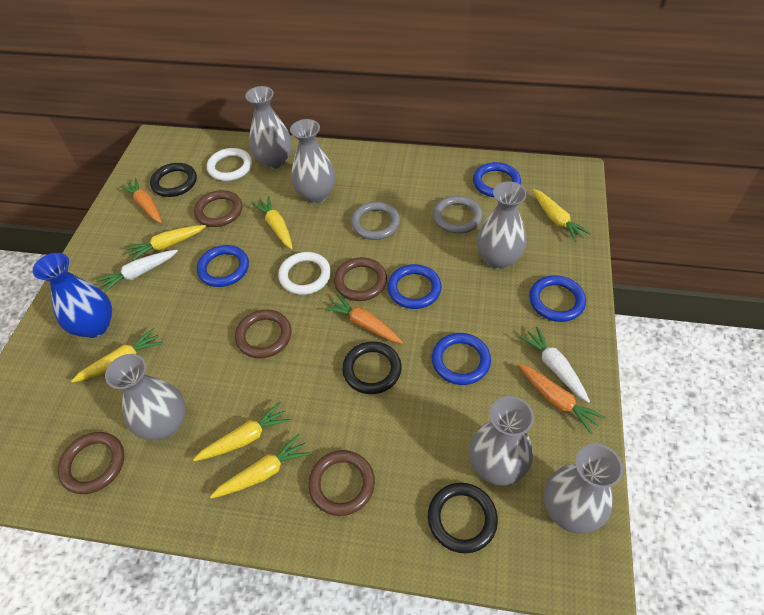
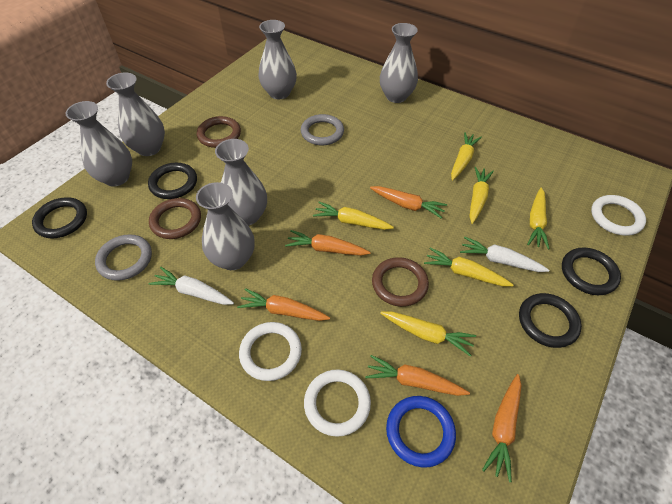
black ring: [150,163,197,197] [342,341,402,394] [428,483,498,553] = 3 -> [32,197,87,238] [148,163,197,199] [519,293,582,348] [562,248,621,295] = 4
blue ring: [197,245,249,287] [387,264,442,309] [432,333,491,385] [473,162,521,197] [529,275,586,322] = 5 -> [386,396,456,468] = 1
blue vase: [33,253,112,338] = 1 -> none = 0
brown ring: [57,432,124,494] [194,190,242,227] [235,309,291,359] [308,450,375,516] [334,257,387,301] = 5 -> [149,198,201,239] [197,116,241,148] [372,257,429,307] = 3
orange carrot: [119,178,162,223] [325,294,403,344] [518,363,606,434] = 3 -> [237,288,330,321] [285,230,371,256] [365,355,470,396] [370,186,447,218] [482,374,521,482] = 5
white ring: [207,148,252,181] [278,252,331,295] = 2 -> [239,322,302,381] [304,370,371,437] [591,195,646,236] = 3

